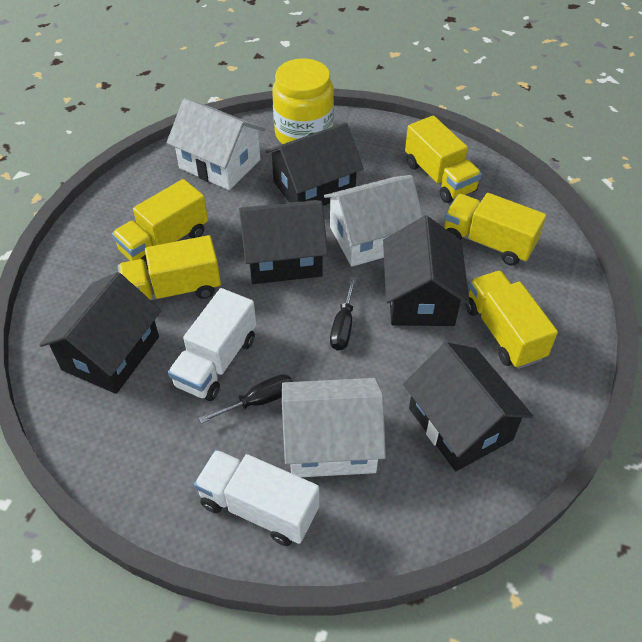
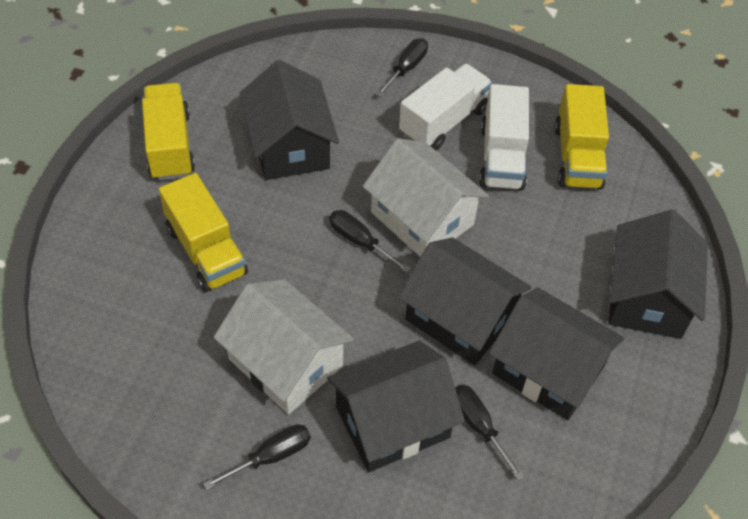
black screwdriver: [199,374,292,423] [330,277,356,351] = 2 -> [203,424,311,490] [329,210,410,273] [375,38,428,97] [455,384,524,480] = 4
white house: [167,98,265,190] [282,378,386,477] [324,175,423,267] = 3 -> [214,279,354,414] [363,138,489,257] = 2
yellow jar: [272,58,334,144] = 1 -> none = 0
yellow truck: [112,179,208,270] [118,235,221,300] [405,115,482,203] [444,193,546,266] [465,271,558,369] = 5 -> [142,83,195,180] [159,173,248,292] [554,84,609,190] = 3

